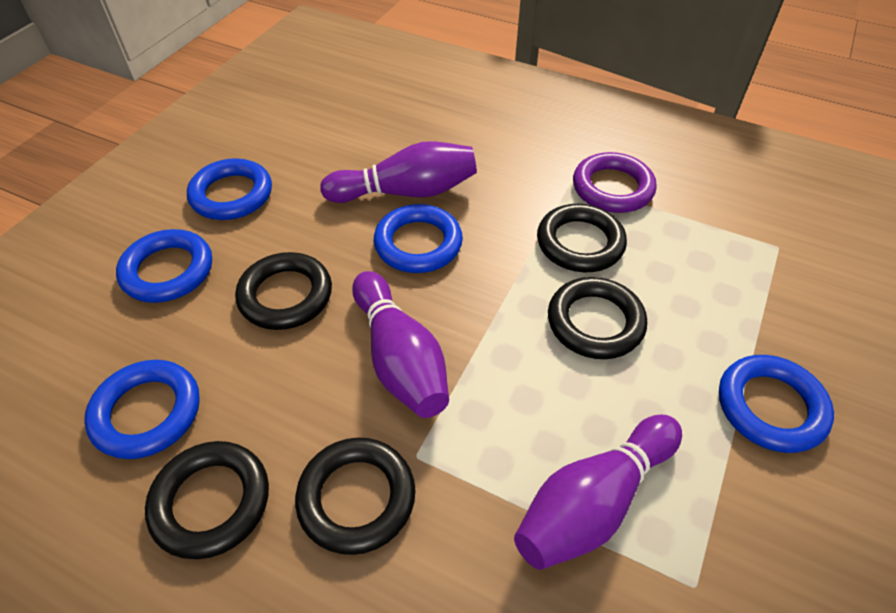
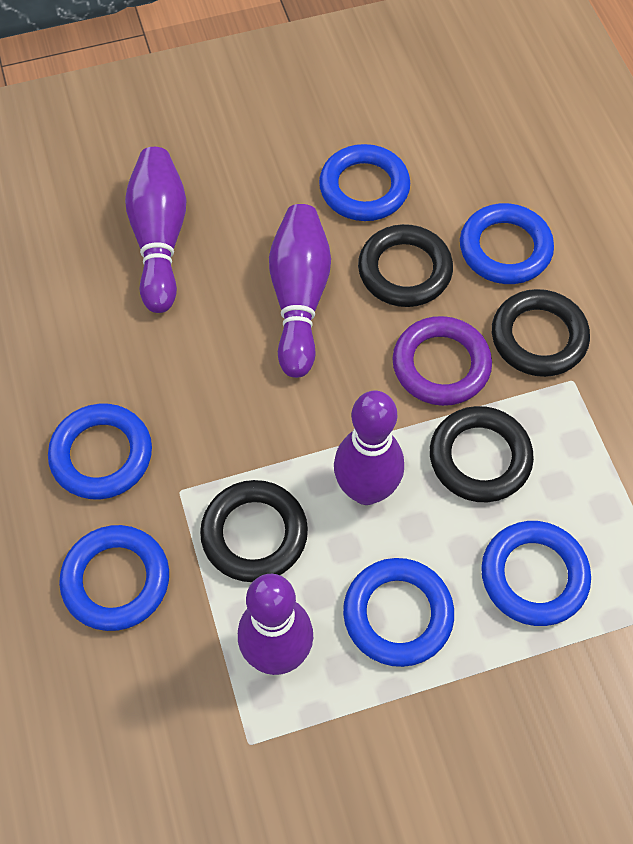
black ring: [145,441,269,559] [235,252,332,330] [295,437,415,555] [537,204,627,272] [548,277,647,359] = 5 -> [200,480,308,582] [358,224,453,307] [430,406,534,502] [492,289,590,377] = 4
blue ring: [84,360,200,459] [116,229,212,303] [187,158,272,220] [374,204,463,273] [719,355,834,453] = 5 -> [48,404,152,500] [59,525,169,631] [319,144,410,221] [343,558,454,667] [460,203,554,284] [481,521,591,626] = 6
purple bowling pin: [320,141,477,203] [352,271,449,418] [514,415,682,570] = 3 -> [125,147,186,313] [238,574,313,675] [269,204,331,378] [334,391,404,505] = 4

